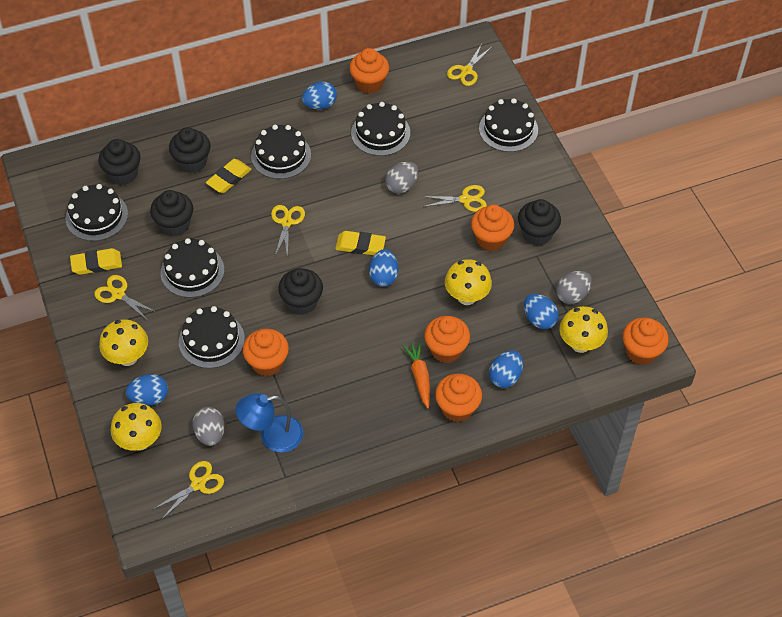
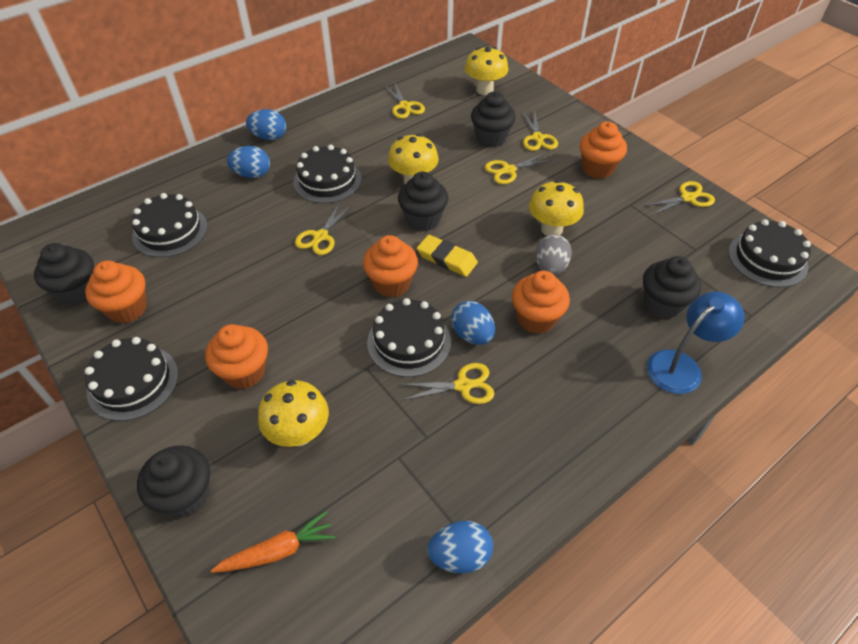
black cake: [66,184,128,241] [160,238,224,298] [179,306,245,368] [251,125,311,179] [351,102,410,156] [479,98,538,152] = 6 -> [85,337,178,421] [132,193,208,258] [293,145,362,203] [367,298,451,377] [729,219,811,288] = 5
blue egg: [126,374,168,406] [302,82,337,109] [369,249,398,287] [489,351,523,388] [524,294,559,329] = 5 -> [227,146,270,178] [246,109,286,140] [428,521,493,573] [451,301,495,345] = 4
grey egg: [192,407,225,446] [385,161,418,194] [556,271,592,304] = 3 -> [535,234,572,275] = 1
orange cupcake: [243,329,289,376] [349,48,389,94] [424,316,470,363] [435,374,482,422] [471,205,514,251] [623,318,669,365] = 6 -> [85,261,147,323] [205,324,268,389] [363,235,418,297] [512,271,570,334] [580,121,627,179] = 5
yellow eraser: [70,248,122,275] [206,159,252,193] [335,231,386,255] = 3 -> [417,235,478,277] = 1
yellow scissors: [94,275,157,320] [154,461,224,520] [271,205,305,258] [421,185,487,212] [447,44,492,86] = 5 -> [295,202,352,255] [383,82,425,119] [399,363,494,404] [485,153,554,184] [522,110,558,151] [643,181,715,216] = 6

